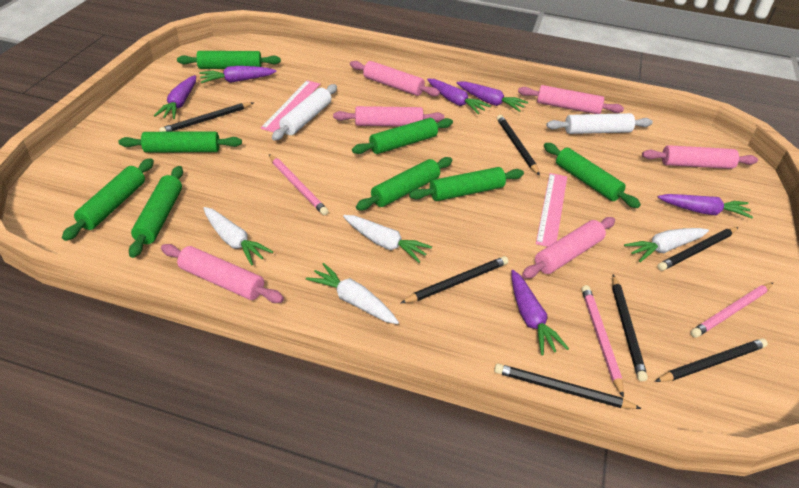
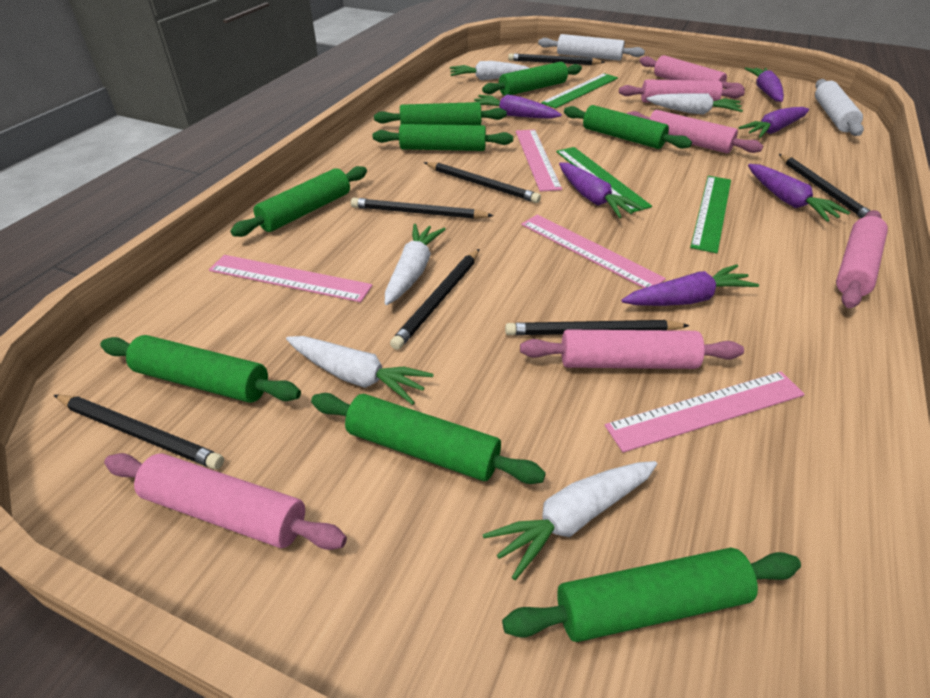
green ruler: none = 0 -> [541,73,618,108] [556,147,652,212] [690,176,731,253] = 3
pink pencil: [269,154,329,215] [582,285,624,398] [691,283,773,338] = 3 -> none = 0
pink ruler: [260,80,320,132] [536,173,567,247] = 2 -> [209,255,373,302] [516,130,562,192] [521,214,666,288] [605,371,805,453] = 4
white carrot: [203,207,273,265] [306,263,399,324] [343,215,432,263] [624,228,709,262] = 4 -> [286,336,434,405] [385,224,446,305] [450,61,529,80] [483,461,657,580] [646,93,743,115] = 5

